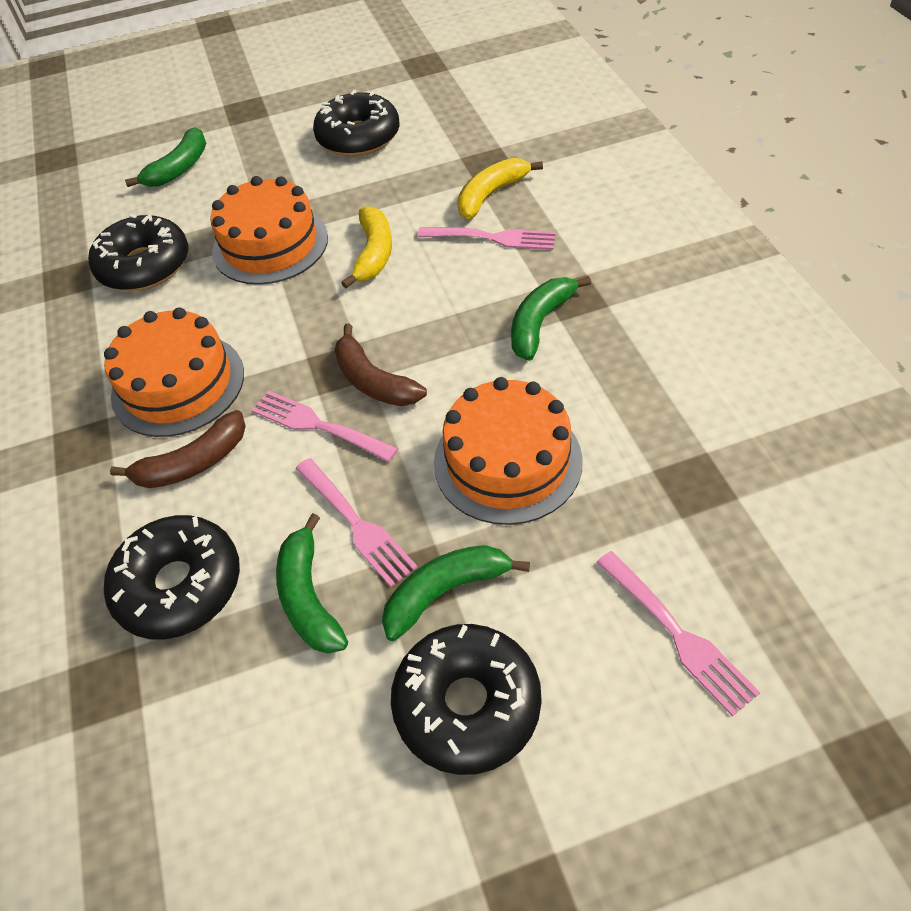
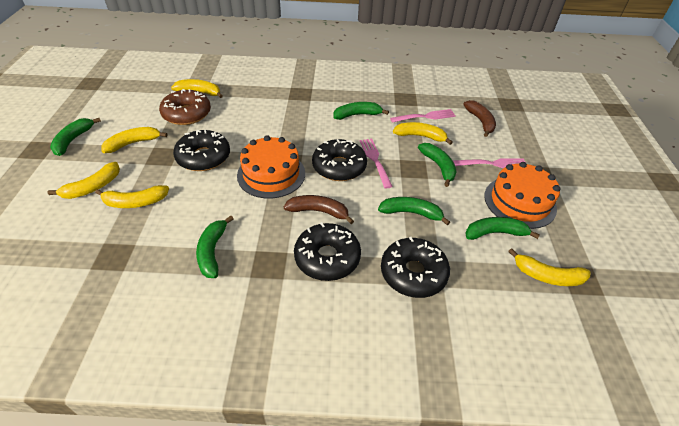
brown donut: none = 0 -> [159,89,211,125] = 1
green banana: [125,127,206,187] [276,513,348,654] [382,545,530,641] [511,276,591,361] = 4 -> [50,118,101,156] [196,216,234,278] [333,102,389,120] [378,197,450,226] [418,143,456,187] [466,217,540,240] = 6
orange cake: [104,308,244,437] [210,176,328,285] [434,377,583,525] = 3 -> [237,135,305,199] [484,162,560,229] = 2
pink fork: [251,390,398,462] [296,458,418,587] [417,227,556,250] [596,551,760,717] = 4 -> [360,139,393,188] [390,109,456,123] [453,158,526,168] = 3
yellow banana: [341,206,392,288] [457,158,543,219] = 2 -> [48,162,120,199] [95,185,169,208] [101,127,168,153] [171,79,223,98] [393,122,453,145] [508,248,591,286] = 6

